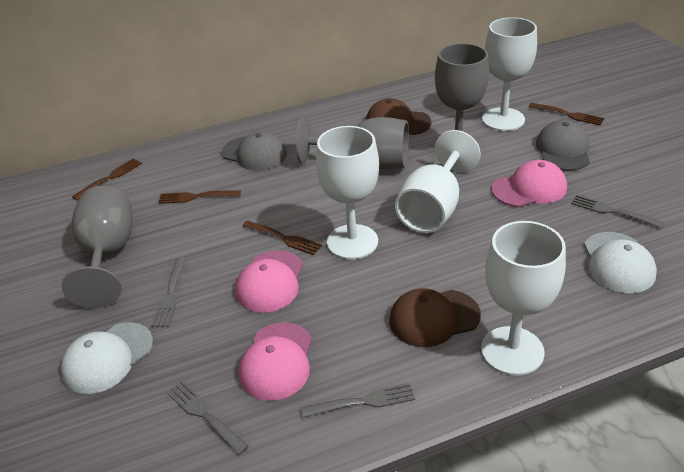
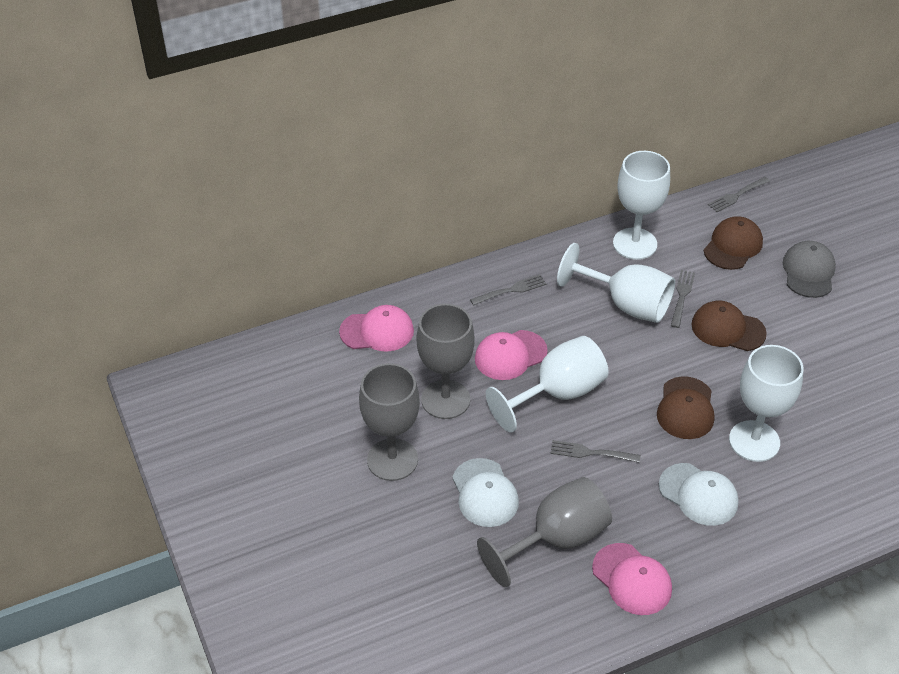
brown cap: [366,98,432,135] [389,288,481,347] = 2 -> [657,376,714,439] [691,301,767,351] [704,216,763,270] = 3
brown fork: [72,159,142,200] [158,190,241,204] [243,220,322,255] [529,103,604,125] = 4 -> none = 0
grey cap: [221,131,287,170] [536,120,590,171] = 2 -> [783,241,836,298] = 1

